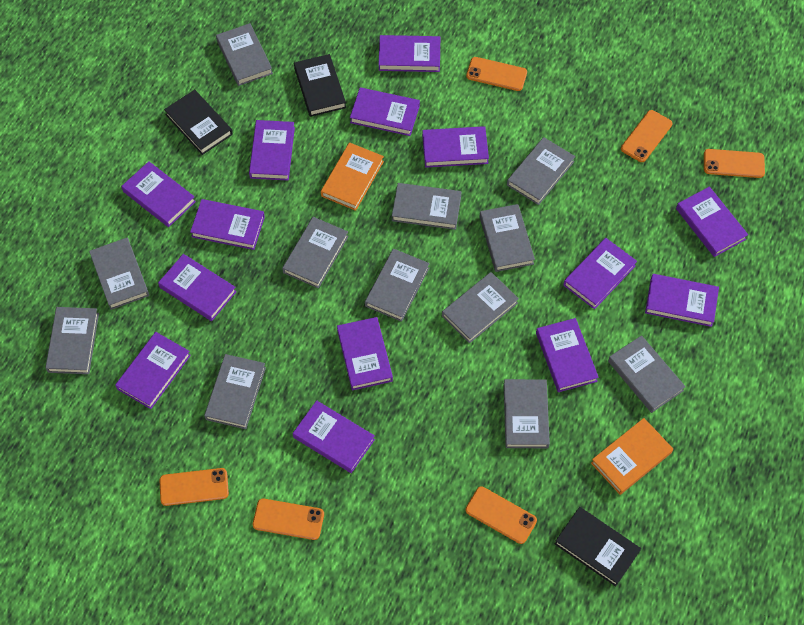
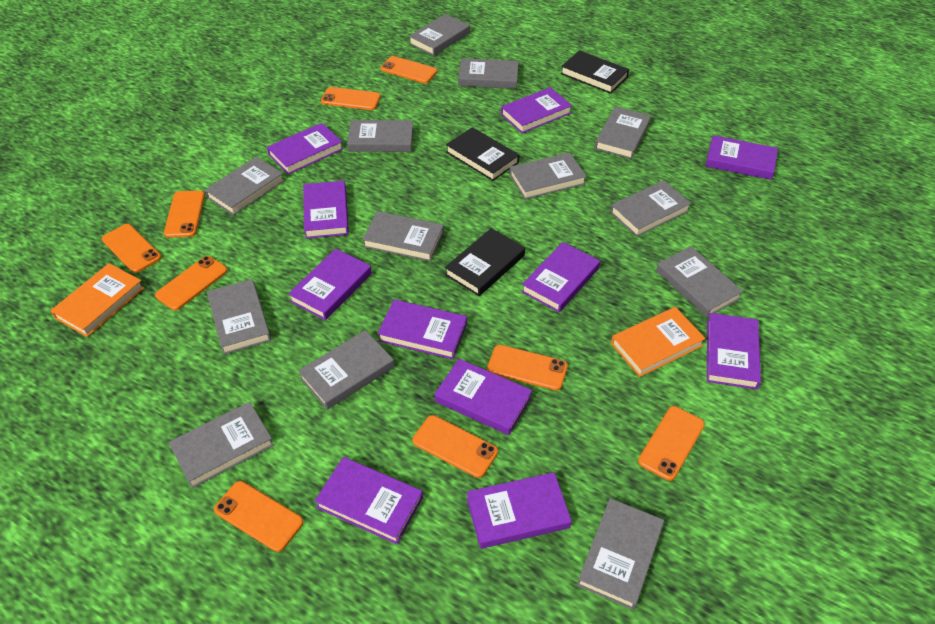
grey book: [45,307,99,374] [89,238,149,310] [204,354,266,429] [216,23,273,86] [282,217,348,288] [365,249,430,322] [392,183,461,230] [442,272,519,343] [480,204,535,272] [504,379,550,448] [507,137,575,205] [608,335,686,413] = 12 -> [169,402,274,488] [205,157,285,215] [207,279,271,355] [298,330,394,410] [347,120,414,152] [362,211,444,262] [409,14,470,56] [458,58,519,89] [509,152,587,200] [577,498,664,610] [595,106,651,159] [610,180,691,237] [656,246,743,318] = 13
orange phone: [160,468,229,506] [253,499,324,540] [465,487,537,544] [466,57,527,91] [621,110,672,162] [704,149,765,178] = 6 -> [102,224,162,273] [155,256,228,310] [164,191,205,238] [214,481,303,552] [321,87,381,110] [380,56,437,83] [412,415,498,478] [487,345,568,391] [638,406,705,481] = 9
purple book: [115,332,191,409] [121,161,196,227] [158,254,237,321] [190,199,265,250] [249,120,295,181] [293,400,375,473] [337,317,393,390] [350,87,420,136] [378,35,440,72] [422,126,489,168] [536,318,599,392] [563,238,637,309] [645,274,719,327] [676,187,748,257] = 14 -> [267,123,343,175] [288,249,372,320] [303,181,349,239] [315,457,423,544] [377,299,467,359] [435,359,532,435] [467,472,572,549] [501,87,572,133] [521,242,600,312] [705,135,778,180] [707,313,761,389] = 11

